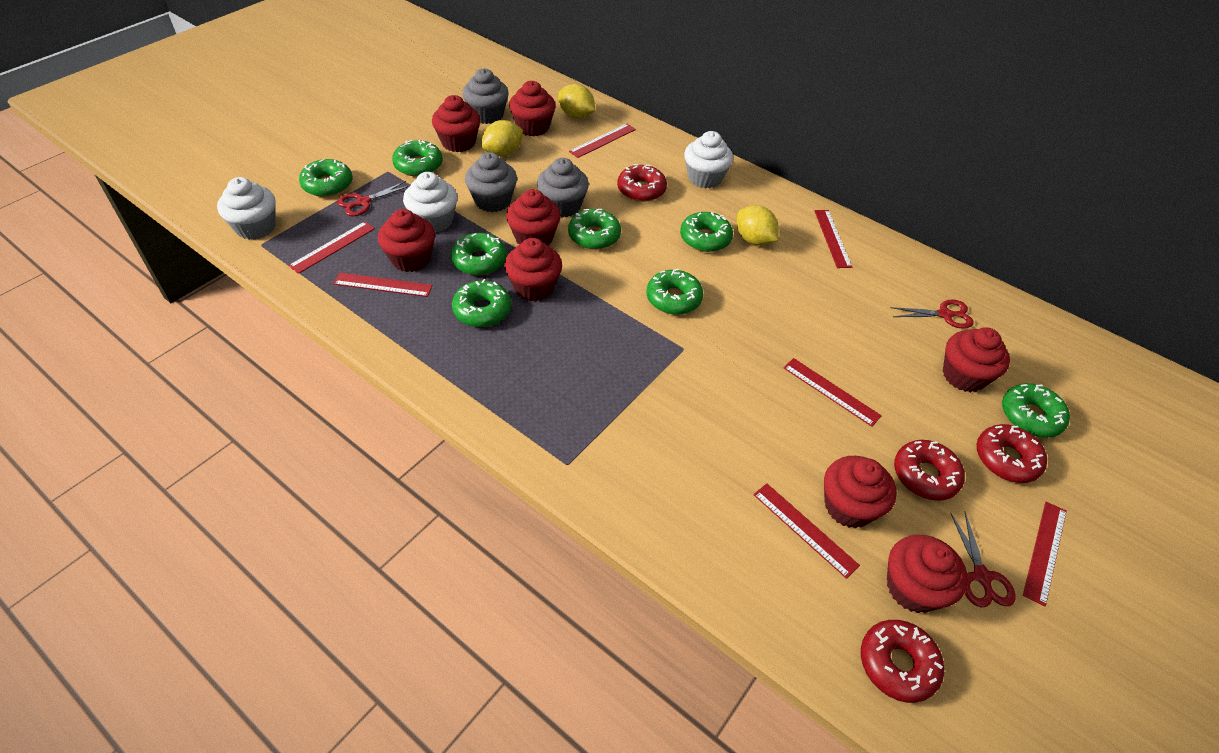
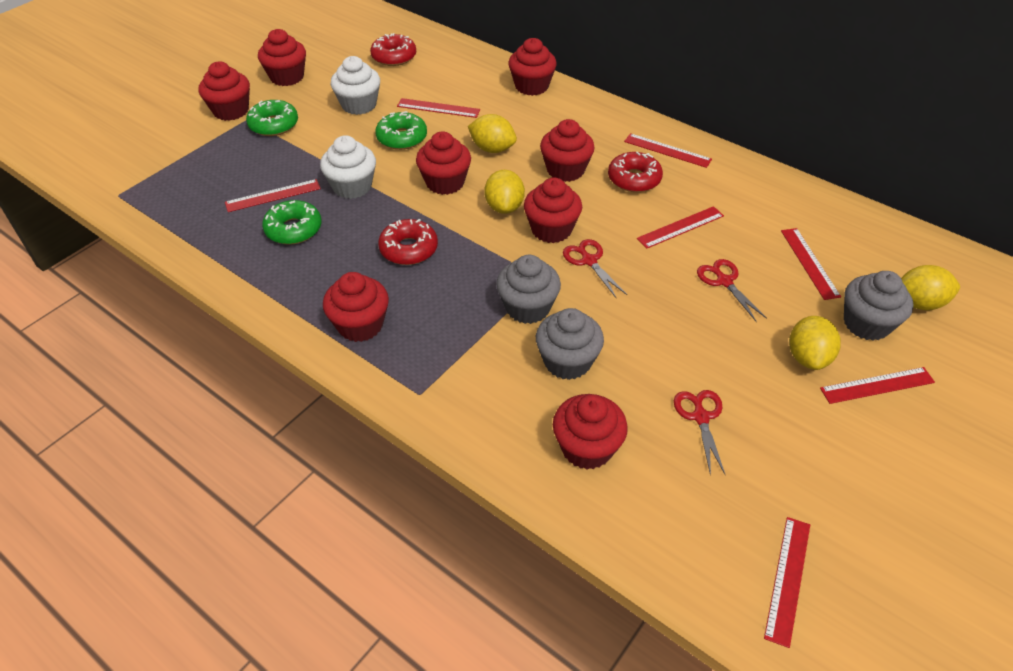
green donut: [299,159,352,197] [392,140,443,176] [451,233,507,275] [452,279,511,327] [568,209,621,249] [646,269,703,315] [680,212,733,252] [1002,383,1070,438] = 8 -> [246,100,298,136] [262,200,322,245] [375,111,427,150] = 3
red donut: [617,164,667,202] [861,620,944,703] [894,440,965,501] [977,424,1047,483] = 4 -> [370,33,416,66] [378,219,438,265] [608,151,663,192] = 3
white cupcake: [217,177,276,240] [403,172,458,232] [684,131,733,189] = 3 -> [320,135,376,199] [331,56,380,115] = 2
yellow lemon: [481,120,523,157] [558,84,595,119] [737,205,779,246] = 3 -> [468,114,517,153] [484,170,525,214] [789,316,841,370] [901,265,960,310] = 4

